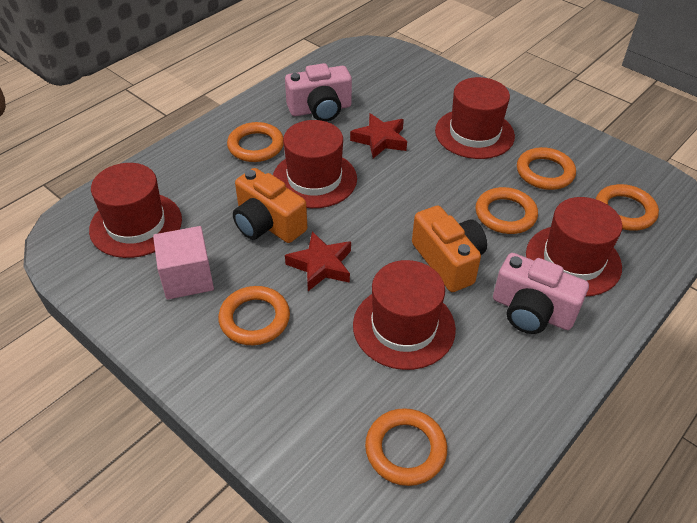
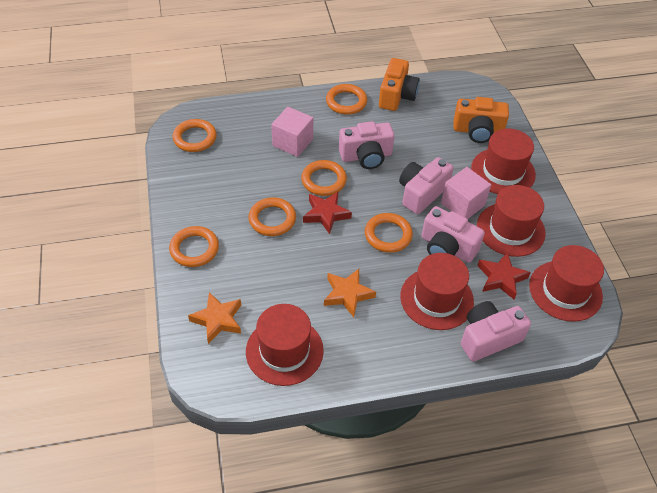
orange star: none = 0 -> [188,292,241,344] [324,269,376,317] = 2
pink camera: [285,63,352,122] [493,253,589,334] = 2 -> [339,121,395,169] [399,157,453,214] [421,206,485,263] [461,301,531,362] = 4
pink cube: [153,226,214,300] = 1 -> [271,107,313,157] [441,167,491,219] = 2

